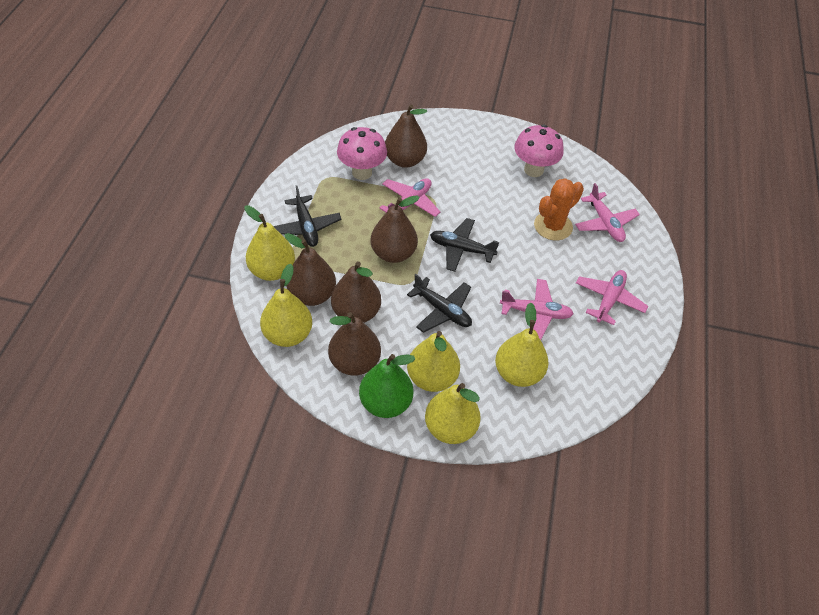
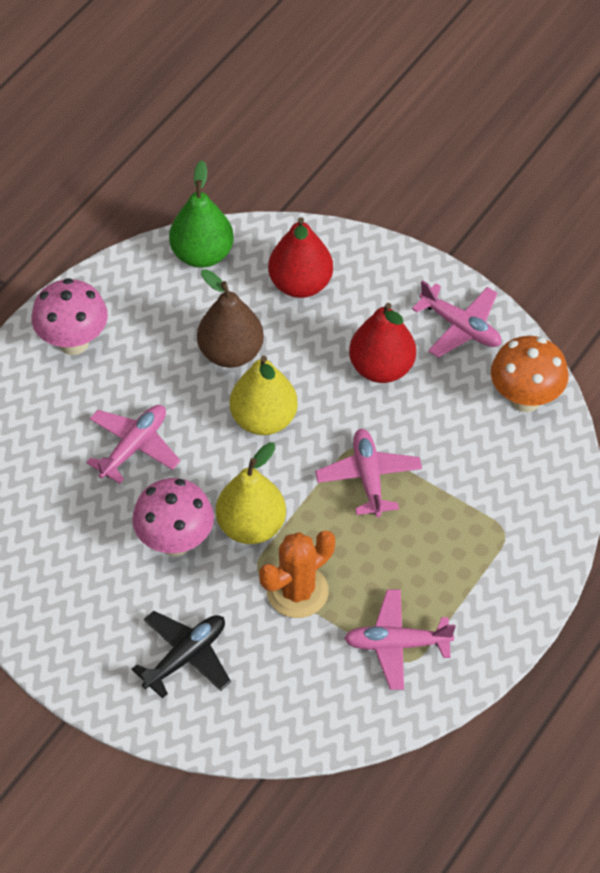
black plane: [273,185,342,247] [407,274,472,333] [430,218,499,272] = 3 -> [132,611,231,699] = 1
brown pear: [284,233,336,306] [328,312,381,376] [331,261,381,323] [371,195,420,263] [385,105,427,168] = 5 -> [197,269,264,368] = 1
orange mushroom: none = 0 -> [491,336,568,412] = 1
red pear: none = 0 -> [268,217,333,298] [349,303,416,383] = 2
yellow pear: [244,205,295,281] [260,264,312,347] [407,331,460,392] [425,383,481,444] [495,302,549,387] = 5 -> [216,442,286,544] [230,356,298,435] = 2

